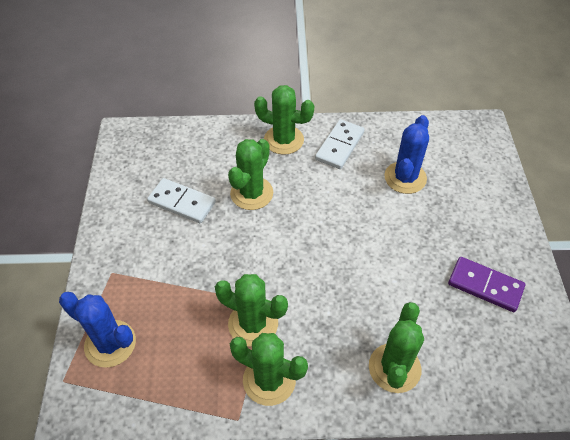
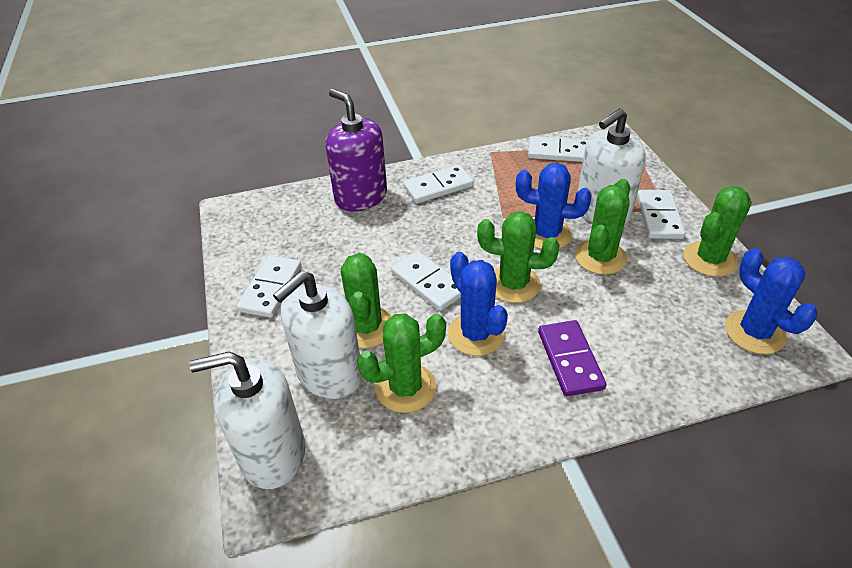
blue cactus: [59,292,136,368] [384,115,429,194] = 2 -> [448,252,508,356] [516,163,592,249] [725,248,817,354] = 3
purple soap dispenser: none = 0 -> [326,89,387,212] = 1
white domino: [147,178,216,223] [315,119,365,169] = 2 -> [237,255,301,318] [391,251,461,311] [403,165,474,204] [528,136,587,162] [637,190,685,239] = 5
white soap dispenser: none = 0 -> [189,352,305,489] [273,271,362,399] [578,108,646,224] = 3

